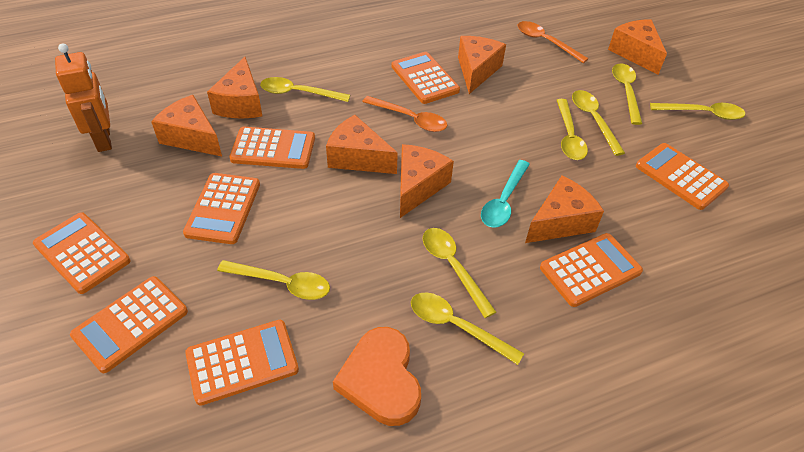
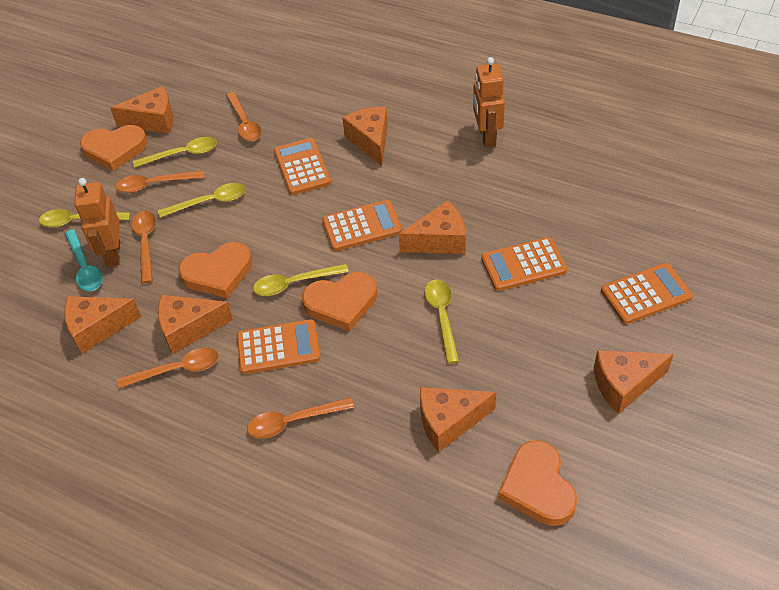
orange calculator: [33,212,131,294] [70,276,188,373] [183,173,260,244] [185,320,299,406] [229,127,315,169] [392,52,460,104] [540,233,643,307] [636,143,729,210] = 8 -> [237,319,320,374] [274,138,331,195] [322,200,402,251] [481,237,567,291] [601,263,693,324] = 5
orange heart: [333,327,421,426] = 1 -> [80,125,148,171] [178,242,252,298] [302,272,377,331] [498,440,578,526] = 4
orange robot: [55,43,112,152] = 1 -> [74,178,120,267] [473,57,505,148] = 2
orange spoon: [362,96,447,132] [518,21,588,63] = 2 -> [116,170,204,193] [117,348,219,389] [132,211,156,283] [226,92,261,141] [247,397,354,439] = 5
yellow spoon: [217,260,330,300] [260,77,350,102] [411,293,524,365] [423,228,496,318] [557,99,588,160] [572,90,625,156] [612,63,642,125] [650,103,745,120] = 8 -> [39,209,130,228] [133,137,217,168] [158,183,246,218] [253,264,349,296] [425,280,459,364] = 5

